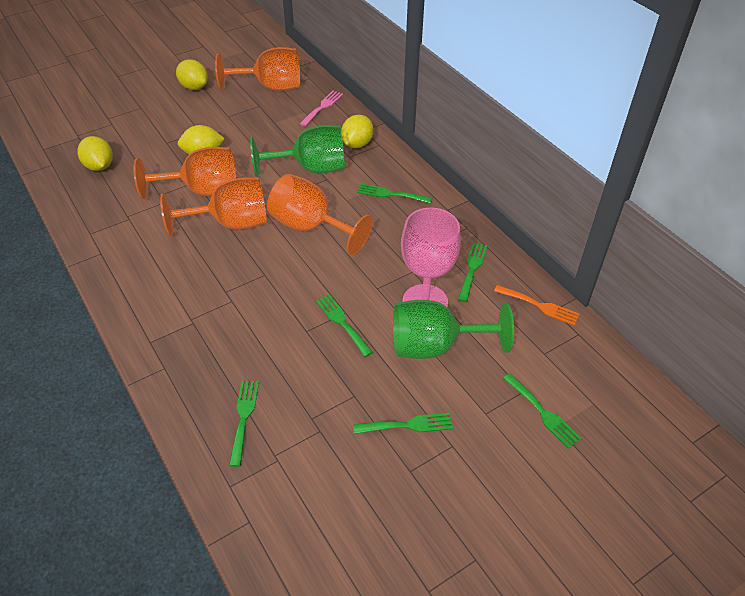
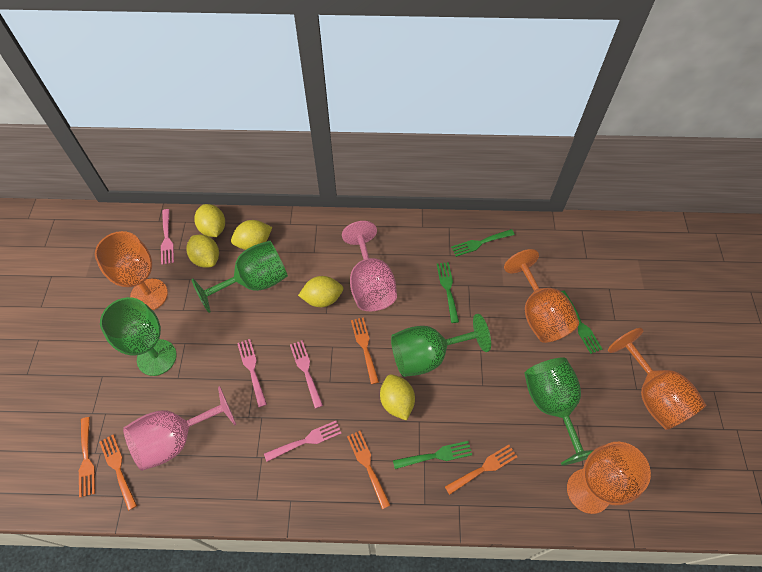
green fork: [229,381,259,467] [316,294,373,357] [353,413,453,434] [357,183,432,204] [458,242,487,302] [503,373,582,449] = 6 -> [393,441,472,469] [437,262,459,323] [451,229,515,257] [561,291,602,354] = 4
green goblet: [250,125,345,177] [393,300,514,359] = 2 -> [100,297,176,376] [191,241,288,313] [391,314,491,377] [524,357,593,465] = 4
orange fork: [494,285,579,326] = 1 -> [79,417,95,498] [99,435,137,511] [347,431,390,509] [351,317,379,384] [445,445,517,495] = 5
pink fork: [300,91,343,126] = 1 -> [161,209,174,265] [237,339,267,407] [264,421,342,462] [290,340,323,409] = 4
pink goblet: [401,208,461,307] = 1 -> [123,386,236,471] [342,221,397,311] = 2
yellow lemon: [77,136,113,171] [176,59,208,90] [178,125,225,154] [341,115,374,148] = 4 -> [187,235,219,268] [194,204,225,237] [231,220,272,250] [298,276,343,307] [380,374,415,421] = 5

